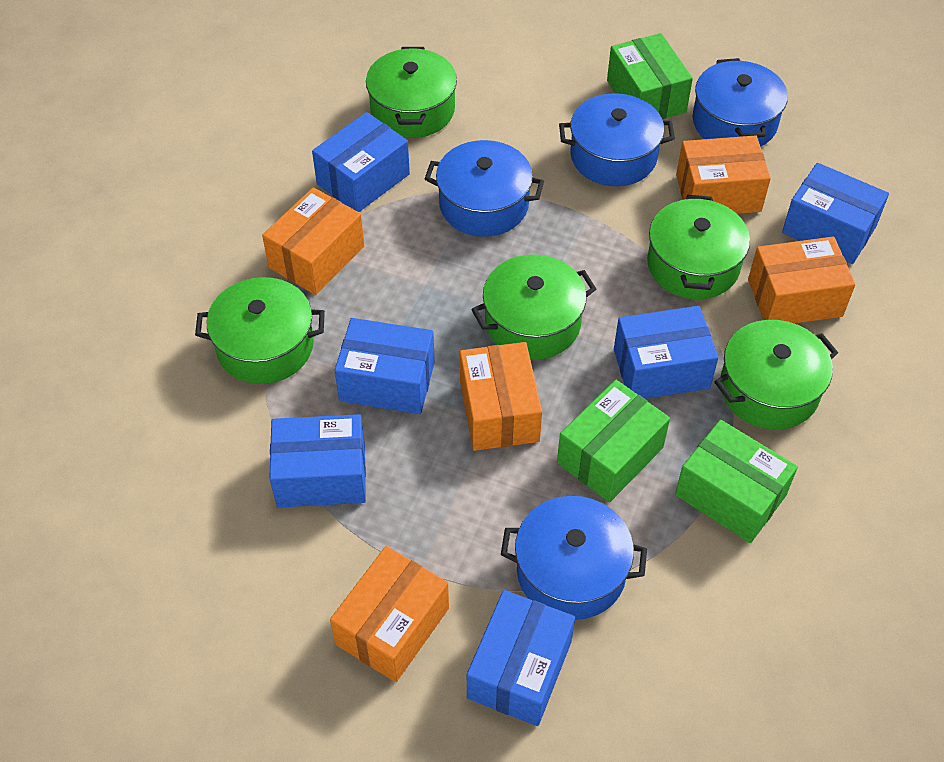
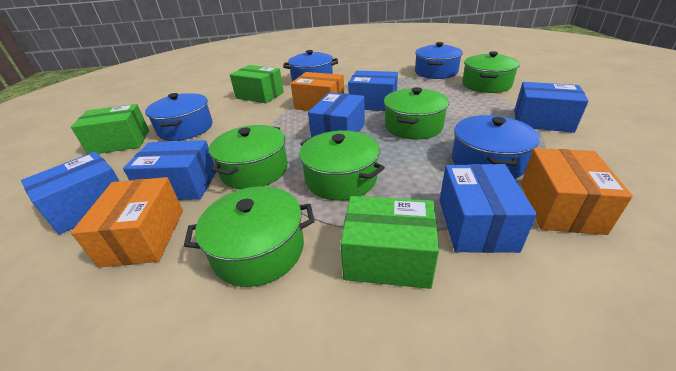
orange box: [262,187,364,295] [330,546,449,682] [460,342,542,451] [676,135,771,214] [748,237,855,324] = 5 -> [71,177,183,267] [291,72,344,111] [521,148,633,235] = 3

